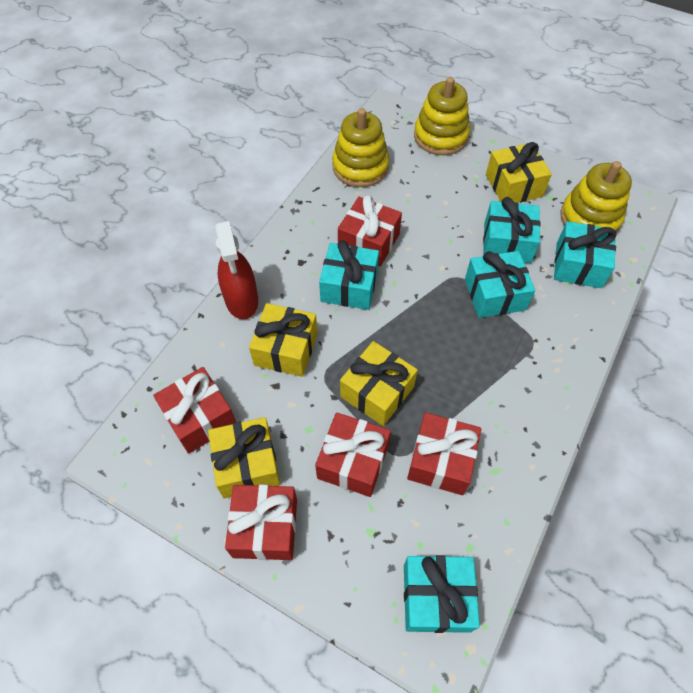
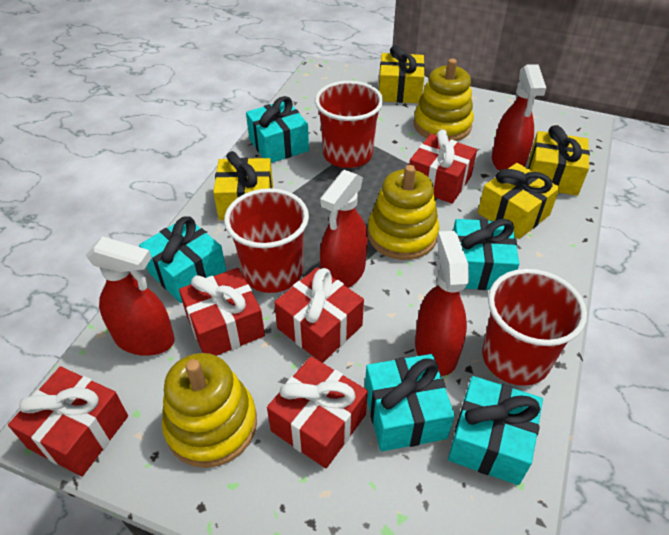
red cup: none = 0 -> [224,188,309,293] [315,81,383,168] [482,269,587,386] = 3
red spray bottle: [215,221,258,319] = 1 -> [86,236,175,356] [320,170,368,288] [415,231,469,376] [492,64,546,171] = 4

